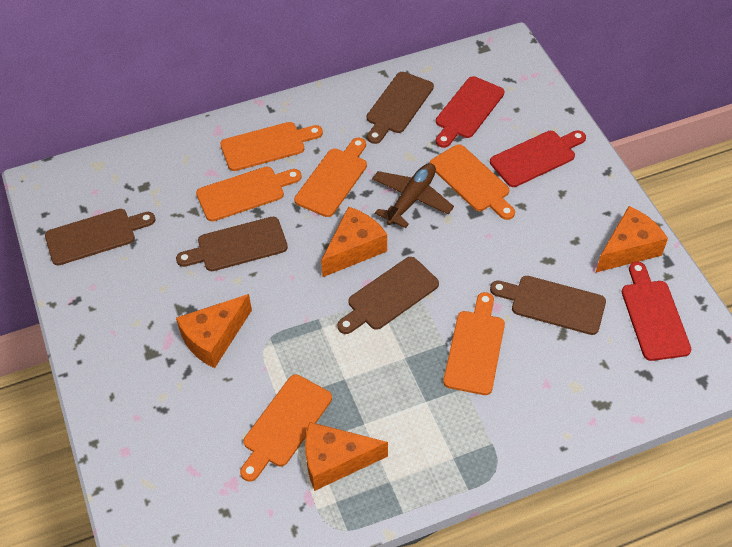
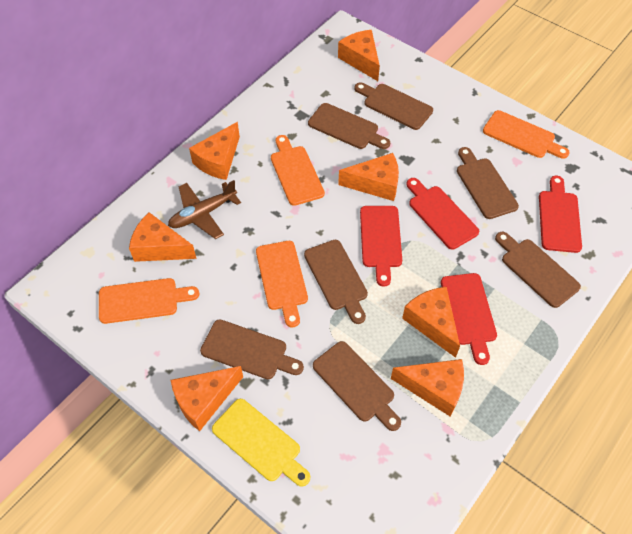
brown cutting board: [45,209,155,265] [176,217,288,271] [337,257,439,334] [367,72,434,144] [490,276,606,335] = 5 -> [200,319,304,379] [304,240,368,324] [308,103,390,149] [313,341,401,431] [354,83,433,130] [457,147,519,219] [495,232,581,308] = 7
orange cheese: [176,294,252,368] [305,422,388,491] [321,207,387,277] [596,206,668,272] = 4 -> [129,212,197,262] [171,366,243,431] [189,122,240,180] [338,30,380,81] [338,153,399,201] [391,359,464,416] [402,287,460,358] = 7
orange cutting board: [196,167,302,222] [220,122,323,171] [240,375,332,482] [294,138,367,217] [430,144,515,220] [443,292,505,395] = 6 -> [99,278,199,324] [256,241,308,327] [271,135,325,206] [483,110,570,159] = 4
red cutting board: [436,76,504,148] [490,130,586,187] [622,262,692,361] = 3 -> [360,206,402,287] [406,178,479,249] [441,273,497,365] [539,176,582,253] = 4
yellow cutting board: none = 0 -> [212,399,310,487] = 1

